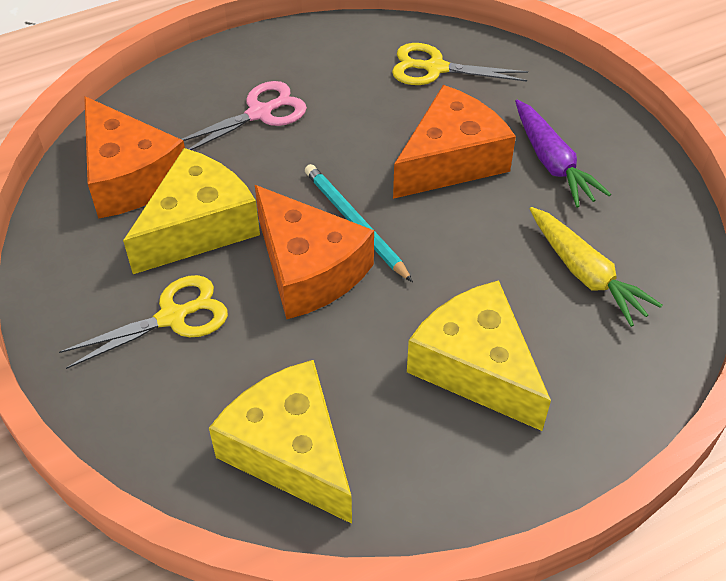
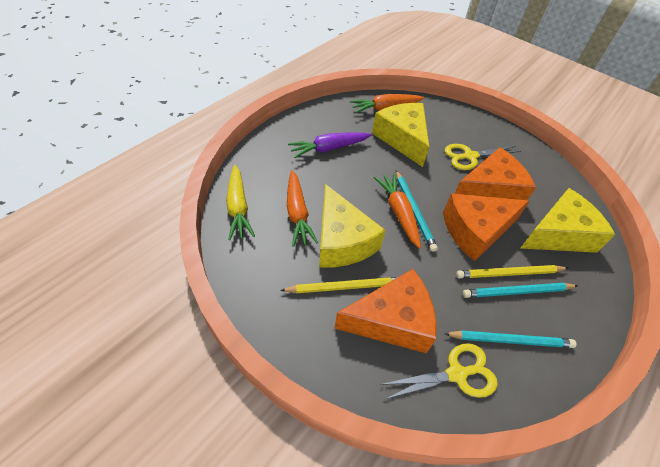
orange carrot: none = 0 -> [287,170,318,247] [350,94,424,113] [374,173,421,249] = 3
pink scissors: [181,81,307,150] = 1 -> none = 0
turquoise pencil: [305,164,413,282] = 1 -> [396,170,438,252] [444,330,577,348] [463,283,578,298] = 3
yellow pencil: none = 0 -> [280,277,398,293] [456,265,568,278] = 2

